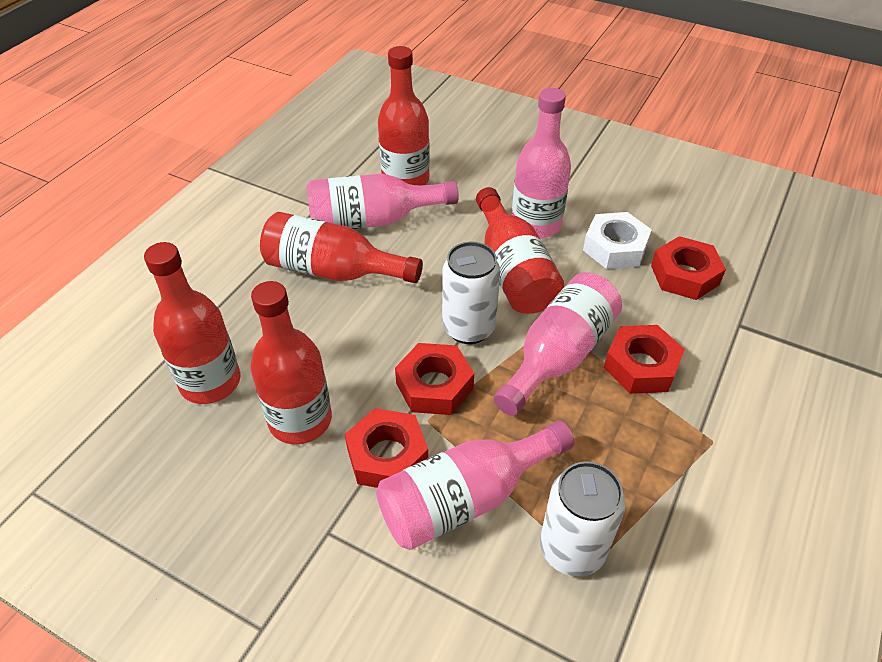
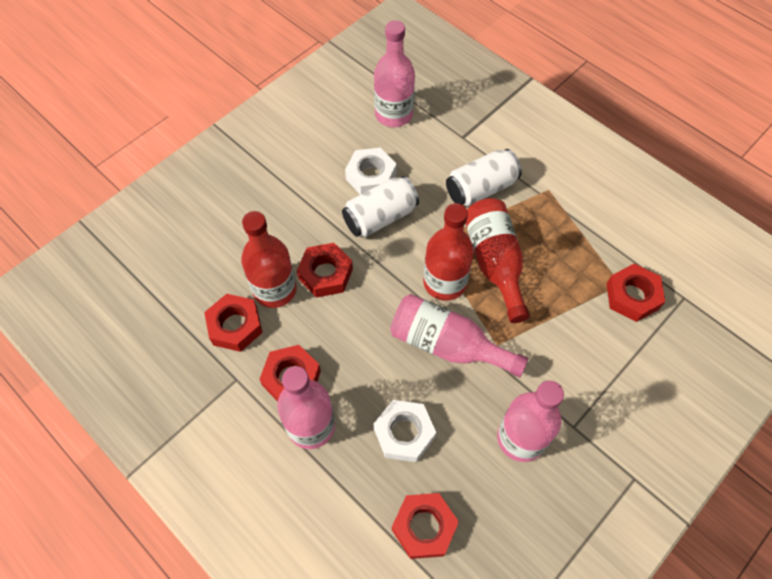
red bottle: [144,242,240,404] [250,281,332,445] [260,212,423,283] [378,46,430,185] [476,187,564,314] = 5 -> [241,211,297,308] [423,203,474,301] [466,198,530,323] = 3
red nut: [345,408,428,488] [395,343,474,415] [604,325,685,394] [651,236,726,300] = 4 -> [204,294,263,352] [260,345,321,401] [297,243,353,298] [392,493,459,559] [607,263,665,322] = 5
white nut: [583,212,652,269] = 1 -> [345,148,397,195] [374,400,436,462] = 2

